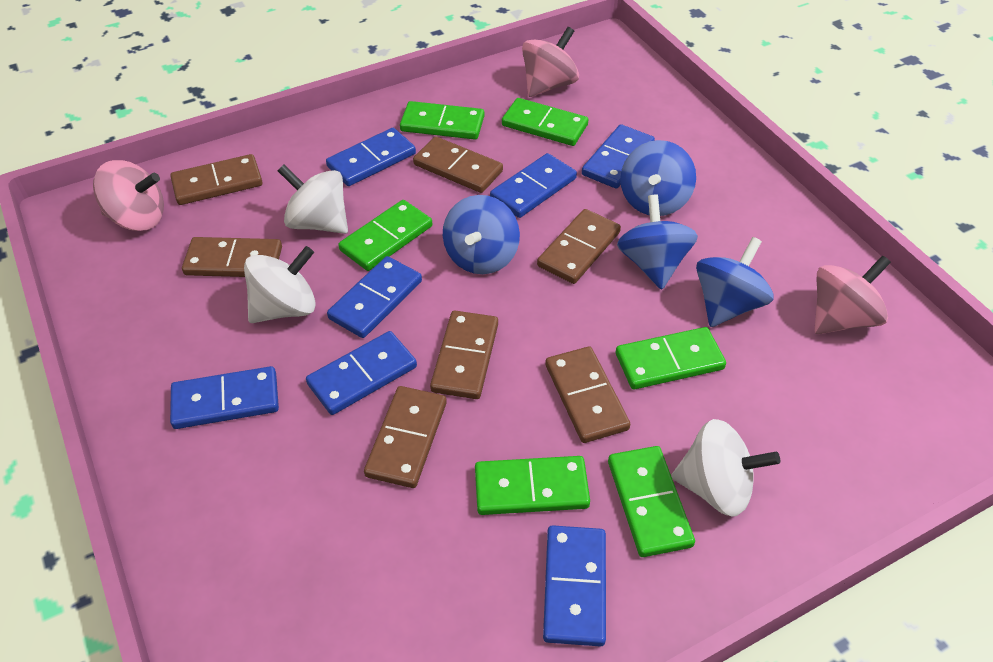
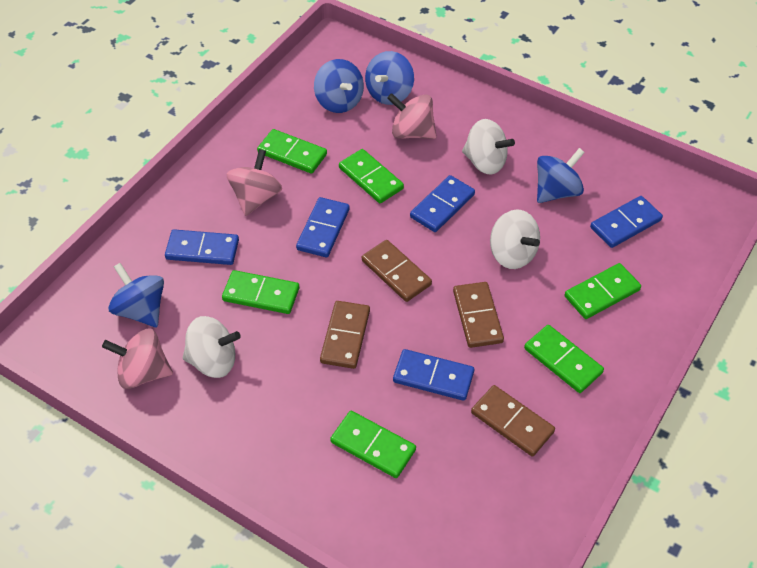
blue domino: [170,366,279,429] [306,331,417,415] [326,128,416,186] [327,256,422,338] [490,153,577,218] [543,525,606,646] [582,124,655,189] = 7 -> [165,229,239,265] [296,197,350,257] [393,349,474,401] [410,175,475,232] [590,196,663,248] = 5
brown domino: [170,154,263,205] [182,237,282,277] [364,386,447,488] [413,136,503,193] [430,311,498,399] [537,209,621,284] [545,346,630,443] = 7 -> [320,301,370,369] [362,240,432,302] [453,282,504,348] [471,385,555,456] = 4

